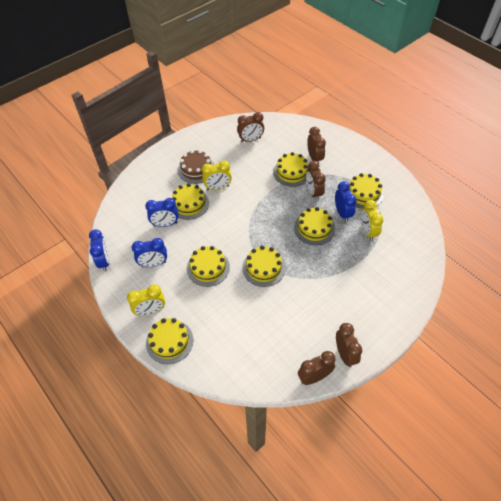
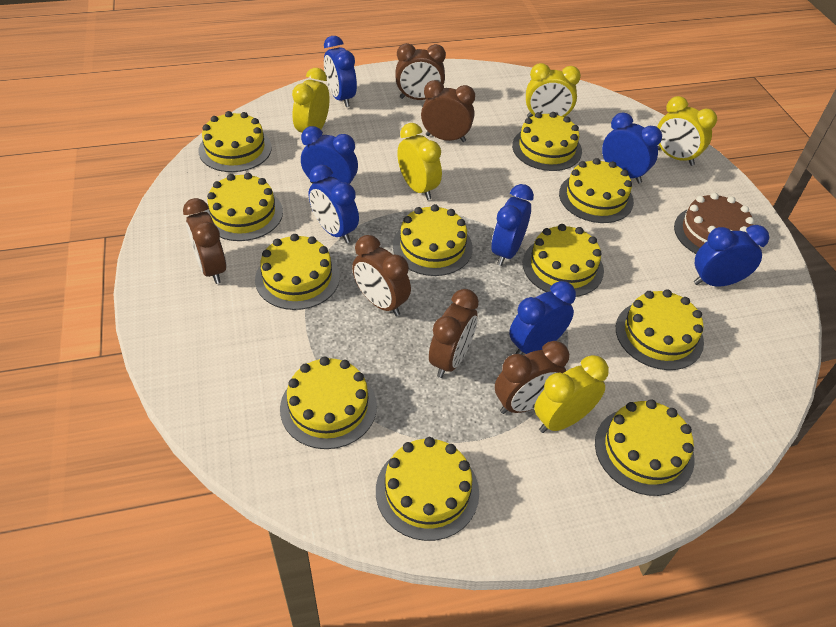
blue clock: [89,229,110,271] [132,238,167,267] [145,198,179,227] [335,181,357,222] = 4 -> [301,126,358,184] [309,164,359,243] [324,36,357,107] [491,184,534,266] [509,281,576,355] [602,112,662,183] [694,225,769,286] = 7
brown clock: [237,112,264,142] [298,351,335,385] [306,161,326,201] [307,127,326,163] [336,323,362,367] = 5 -> [183,198,226,284] [352,235,411,316] [396,43,446,100] [421,80,475,142] [429,289,479,378] [495,341,569,414] = 6
yellow cake: [146,318,193,364] [172,183,209,220] [187,246,230,287] [242,246,286,287] [273,152,309,187] [294,207,335,245] [348,173,384,209] = 7 -> [199,111,272,172] [204,173,283,241] [255,234,340,310] [280,357,377,449] [376,437,479,541] [393,204,473,276] [512,112,582,171] [523,224,604,297] [559,158,634,223] [595,399,695,496] [616,290,704,370] = 11
yellow clock: [127,285,165,316] [202,160,232,190] [361,200,383,241] = 3 -> [292,68,330,133] [397,123,442,200] [526,63,581,118] [534,355,609,433] [657,96,717,166] = 5

